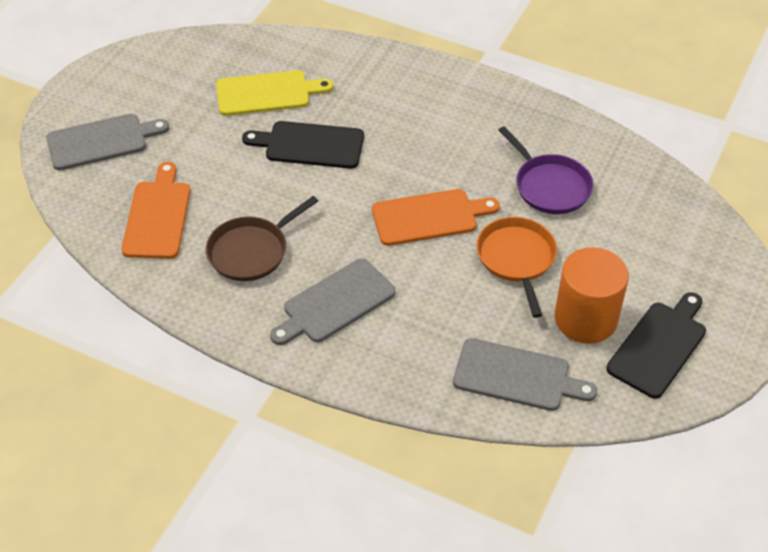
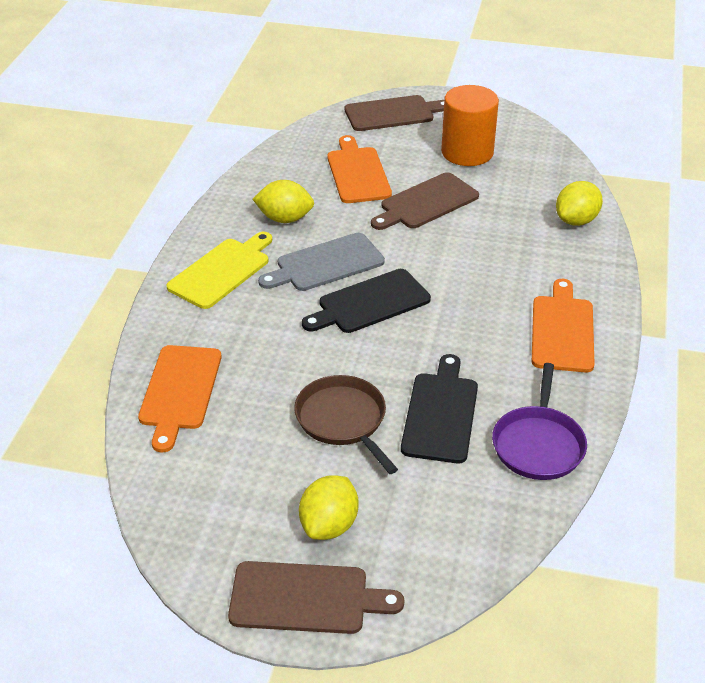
brown cutting board: none = 0 -> [228,561,404,634] [345,95,444,131] [371,172,479,230] = 3
grey cutting board: [46,114,169,170] [270,258,396,345] [453,338,597,411] = 3 -> [258,233,385,291] = 1
orange cutting board: [121,162,190,259] [372,189,500,246] = 2 -> [138,345,221,453] [327,135,392,203] [532,279,595,372] = 3
orange pan: [476,217,557,318] = 1 -> none = 0
yellow lemon: none = 0 -> [253,180,314,223] [299,475,358,540] [556,181,603,226] = 3

